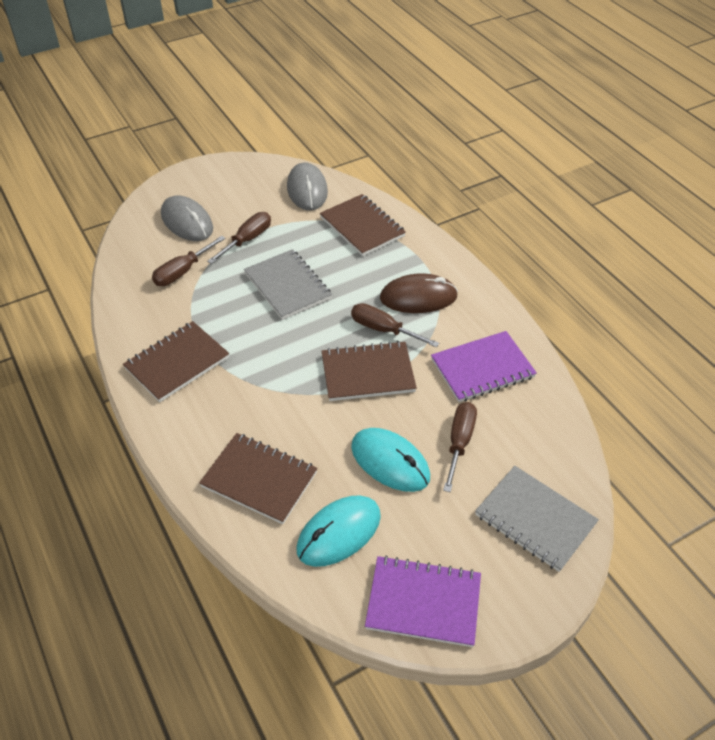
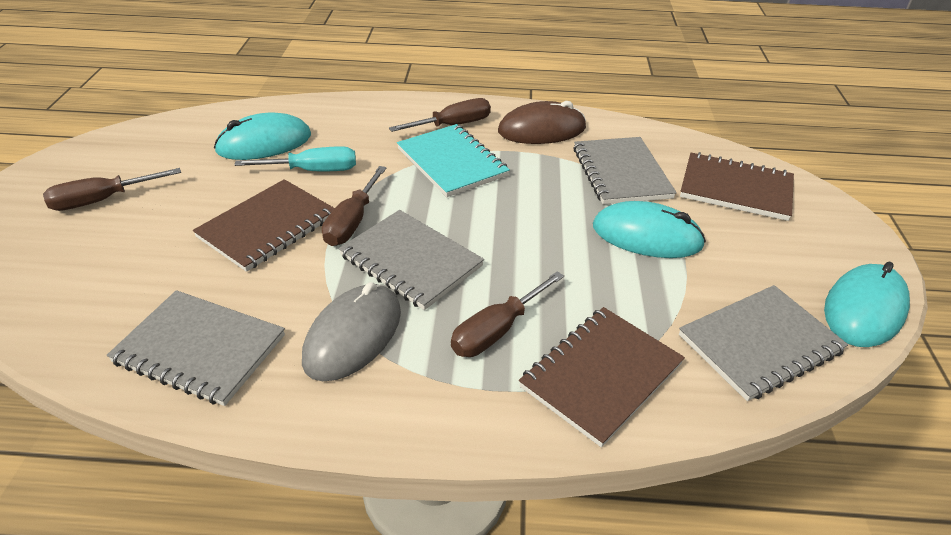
brown notebook: [123,321,229,402] [199,433,318,524] [320,194,406,256] [322,341,417,401] = 4 -> [193,179,335,272] [519,307,685,447] [680,152,794,221] = 3
grey mouse: [161,195,213,241] [287,162,328,211] = 2 -> [302,282,401,381] = 1
grey notebook: [244,249,332,320] [475,466,599,572] = 2 -> [107,290,285,406] [338,210,484,310] [573,137,677,205] [679,285,848,401] = 4
purple notebook: [365,555,481,647] [431,331,537,402] = 2 -> none = 0
turquoise mouse: [296,496,381,567] [351,428,430,492] = 2 -> [214,113,311,160] [593,201,706,258] [824,262,910,347] = 3
turquoise notebook: none = 0 -> [397,124,510,197] = 1
turquoise screwdriver: none = 0 -> [235,146,356,171] = 1

